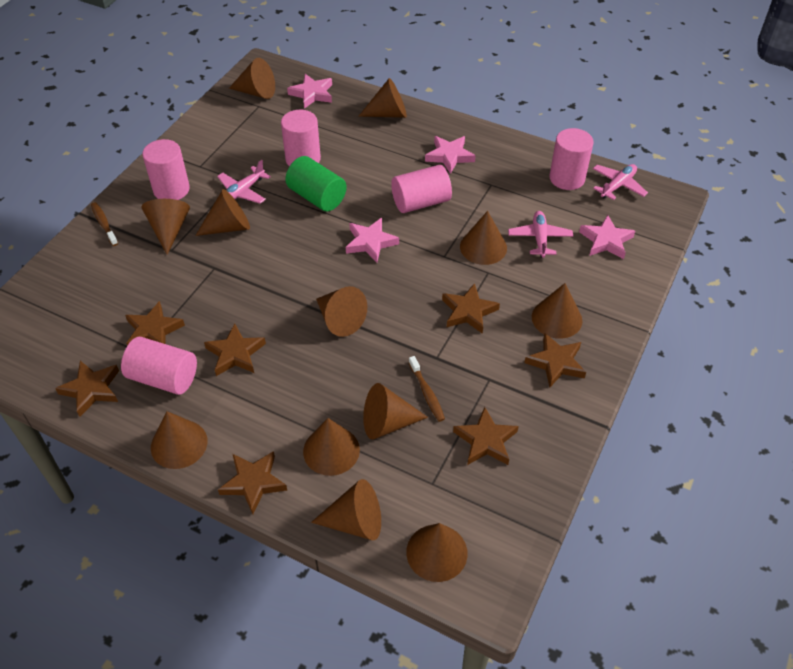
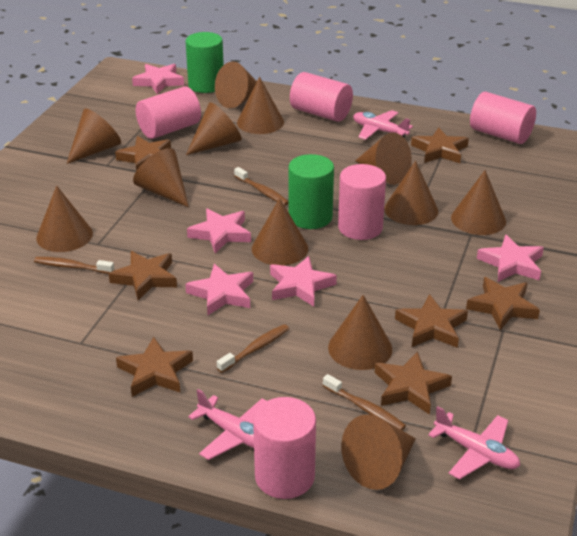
brown toothbrush: [91,202,118,246] [409,356,445,422] = 2 -> [34,257,114,274] [217,324,289,373] [234,167,289,206] [323,374,406,430] = 4
green cylinder: [285,156,347,211] = 1 -> [186,32,224,93] [289,154,334,229] = 2
pink star: [287,74,332,109] [346,218,399,262] [425,136,476,174] [579,215,635,259] = 4 -> [132,64,184,94] [185,264,253,315] [187,208,251,253] [270,256,337,307] [477,235,544,282] = 5

